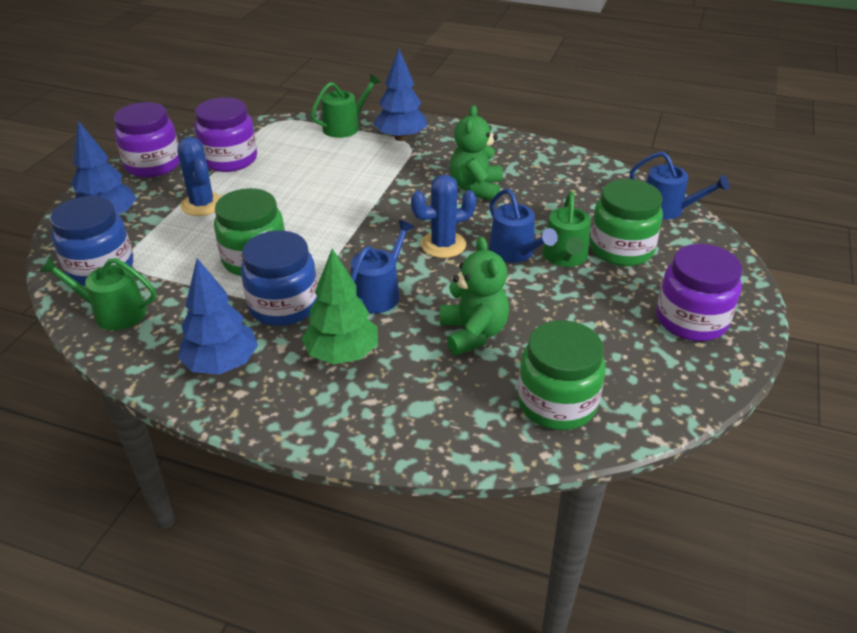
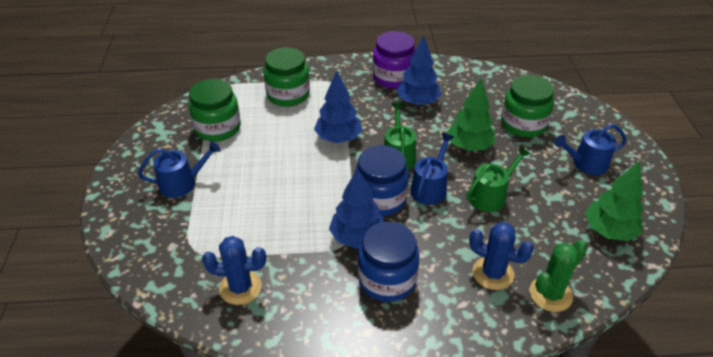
green cactus: none = 0 -> [529,240,588,312] = 1
green teddy bear: [440,237,509,356] [450,105,503,200] = 2 -> none = 0
green tree: [301,249,378,364] = 1 -> [447,78,496,151] [585,161,644,241] = 2
green watering can: [40,257,156,331] [311,74,380,138] [543,191,591,267] = 3 -> [384,102,416,170] [466,146,530,212] = 2
purple jar: [114,102,180,177] [195,97,257,172] [656,244,742,341] = 3 -> [373,31,416,89] = 1

